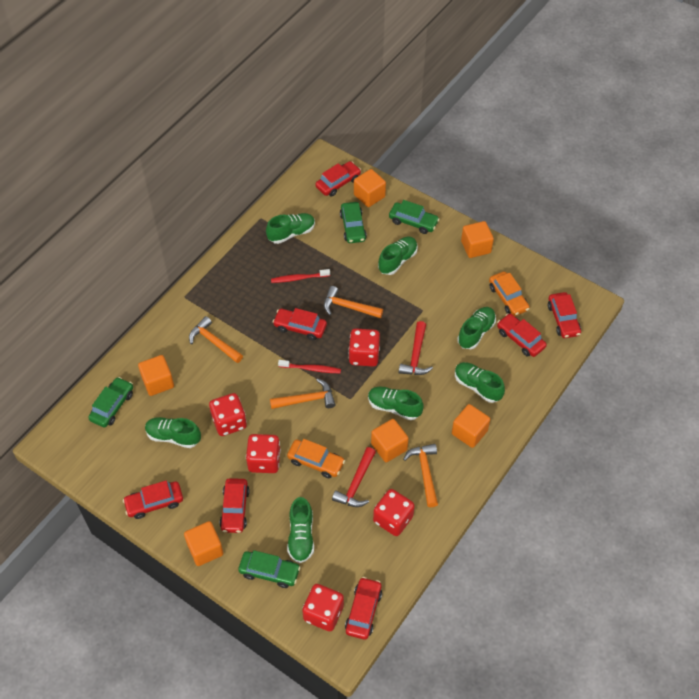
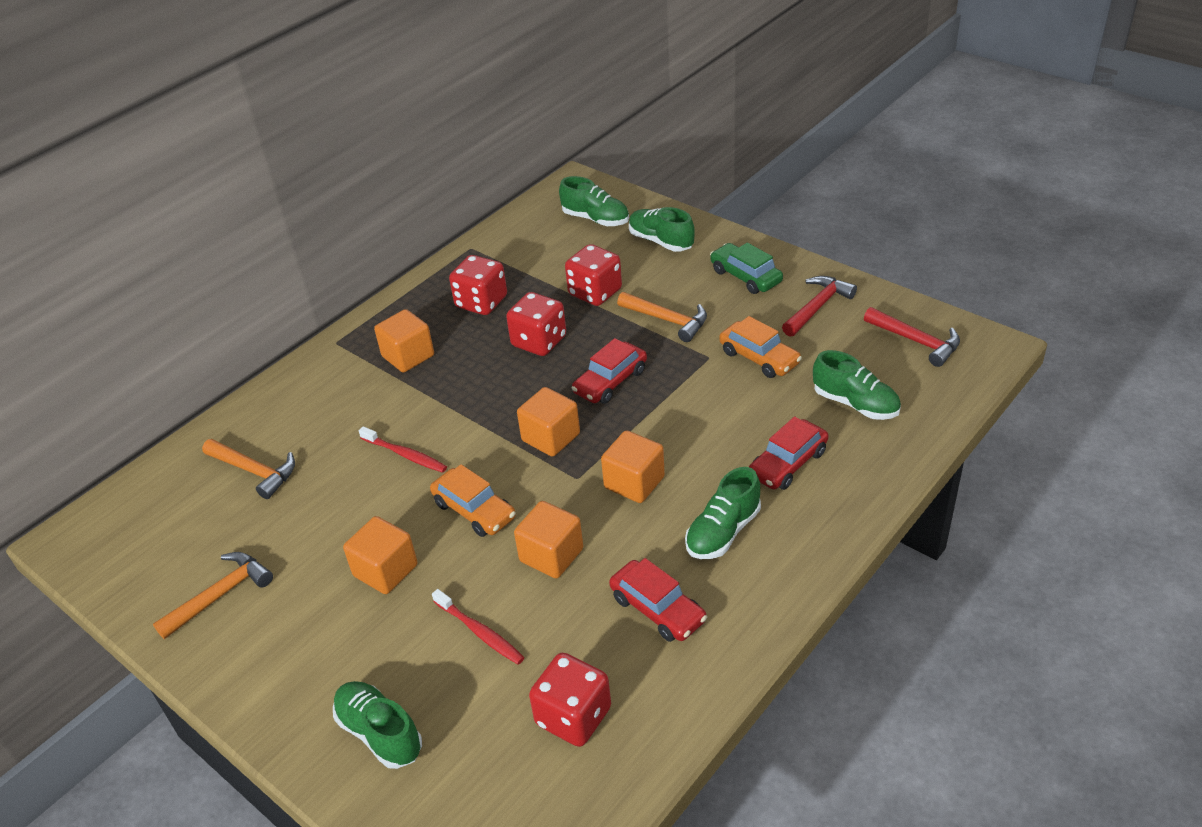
green car: [88,377,133,428] [238,550,301,588] [340,202,367,243] [389,200,439,234] = 4 -> [710,243,783,294] = 1
green shoe: [145,417,201,448] [266,213,315,244] [287,497,314,563] [368,387,424,420] [378,237,418,275] [455,362,505,403] [457,307,496,349] = 7 -> [333,681,422,769] [559,176,629,226] [629,207,695,252] [685,467,761,559] [813,350,901,420] = 5
orange cube: [138,355,174,396] [184,521,223,566] [354,169,386,207] [371,419,409,462] [452,404,490,448] [461,221,494,258] = 6 -> [343,516,417,594] [374,309,434,372] [514,501,583,578] [517,387,580,457] [601,430,665,503] = 5
orange hammer: [189,316,243,363] [270,379,336,409] [324,286,383,318] [403,444,438,507] = 4 -> [153,552,273,639] [202,439,295,499] [617,292,707,342] = 3
red car: [123,480,183,519] [220,478,250,533] [273,308,327,340] [315,161,361,197] [345,577,382,640] [497,313,547,357] [548,292,581,338] = 7 -> [572,338,647,404] [609,558,707,642] [749,416,828,490] = 3
red dice: [209,393,247,436] [246,434,281,473] [302,584,344,631] [349,328,380,367] [373,489,415,536] = 5 -> [449,255,507,315] [506,292,566,356] [529,653,611,747] [565,244,622,306] = 4

